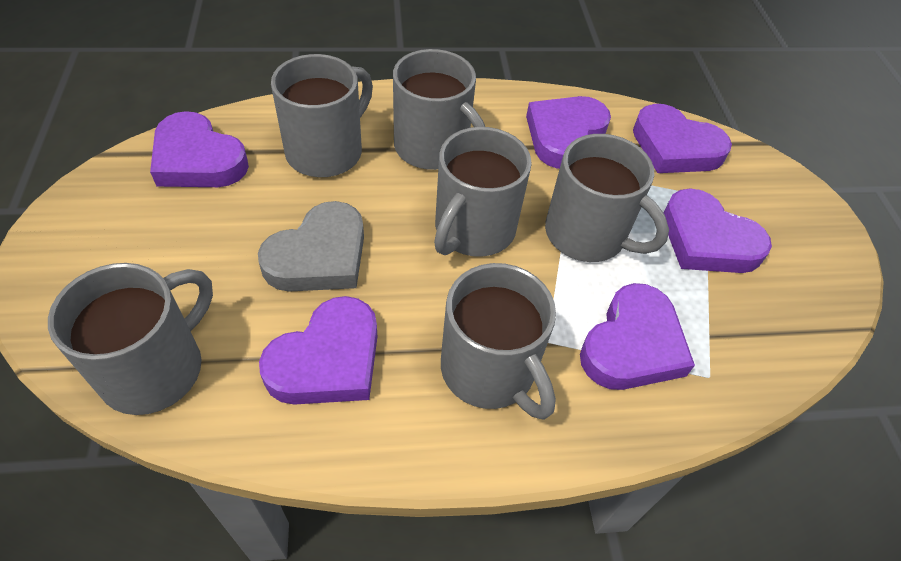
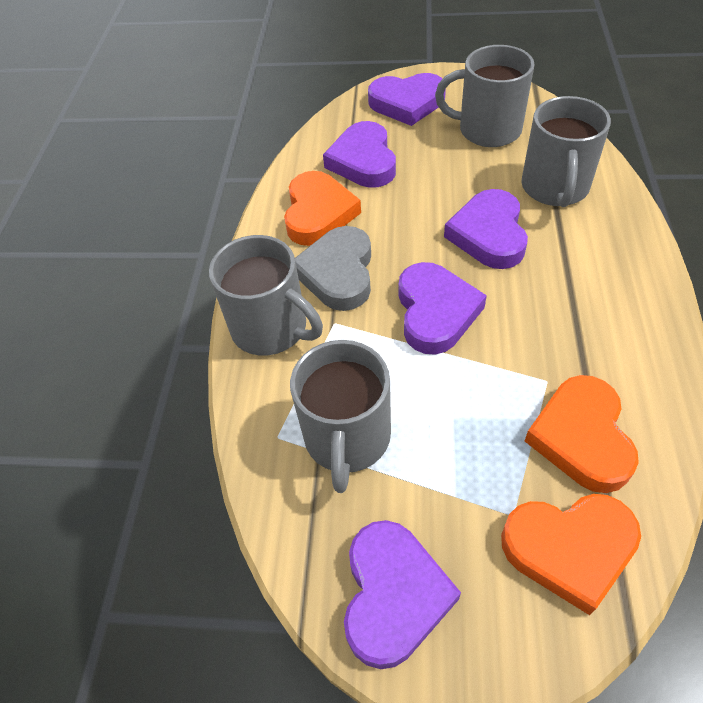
grey mug: [48,263,213,415] [271,54,373,177] [393,49,485,170] [434,127,532,257] [441,263,556,420] [545,134,669,262] = 6 -> [209,235,323,356] [290,340,391,493] [435,45,535,147] [522,96,611,207] = 4
orange heart: none = 0 -> [284,171,361,246] [501,494,641,615] [525,375,639,493] = 3
purple heart: [150,111,249,187] [259,296,377,405] [526,96,611,169] [580,283,695,390] [633,104,732,173] [663,189,772,273] = 6 -> [323,121,396,188] [344,520,461,669] [368,73,446,126] [399,262,487,355] [444,189,528,269] = 5

